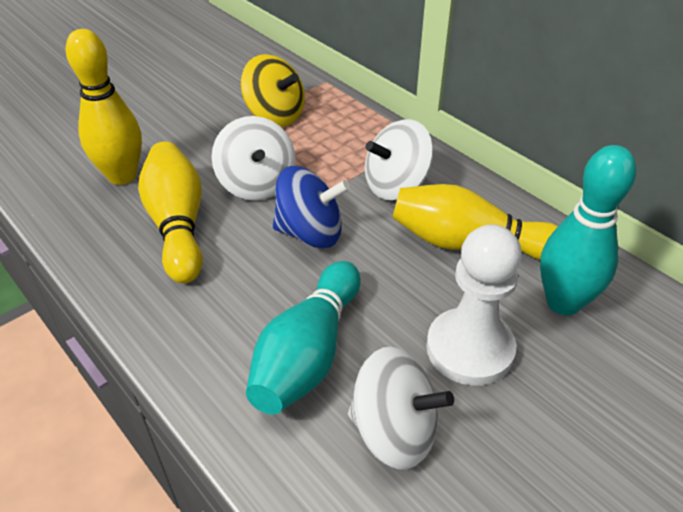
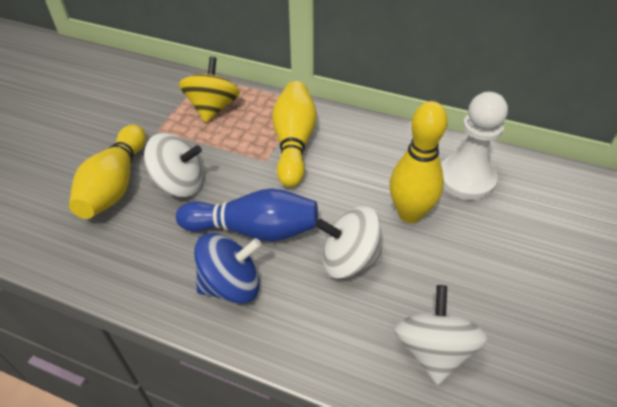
blue bowling pin: none = 0 -> [176,188,318,242] = 1
turquoise bowling pin: [246,261,361,414] [540,145,636,315] = 2 -> none = 0

